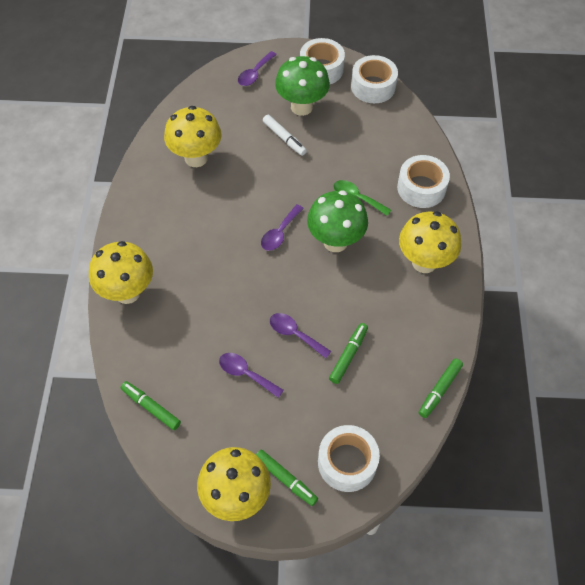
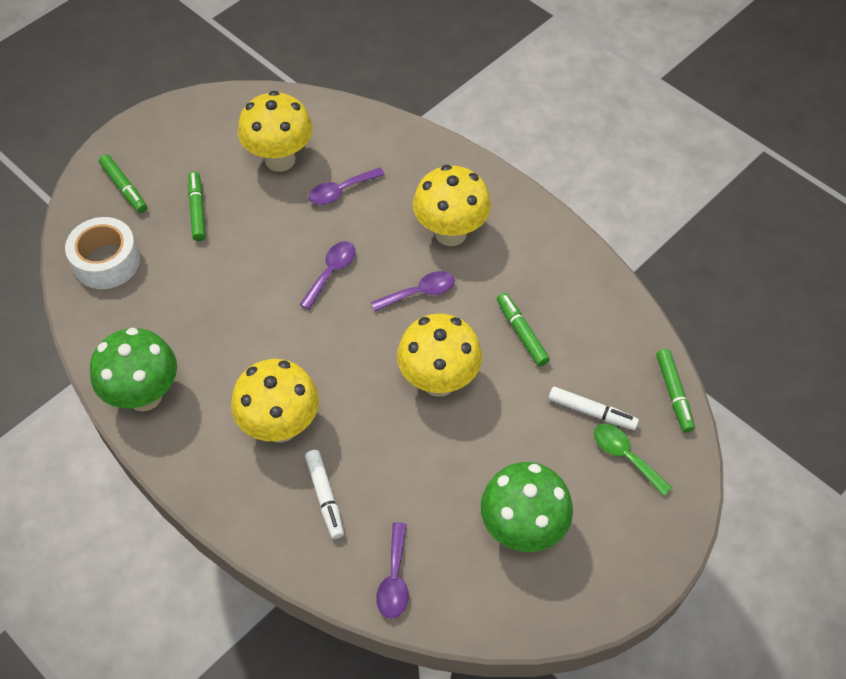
white marker: [263,115,307,156] = 1 -> [305,450,344,539] [549,387,639,430] = 2
white tape: [300,38,345,84] [318,425,380,492] [351,55,398,103] [397,155,450,208] = 4 -> [65,217,140,289] = 1

